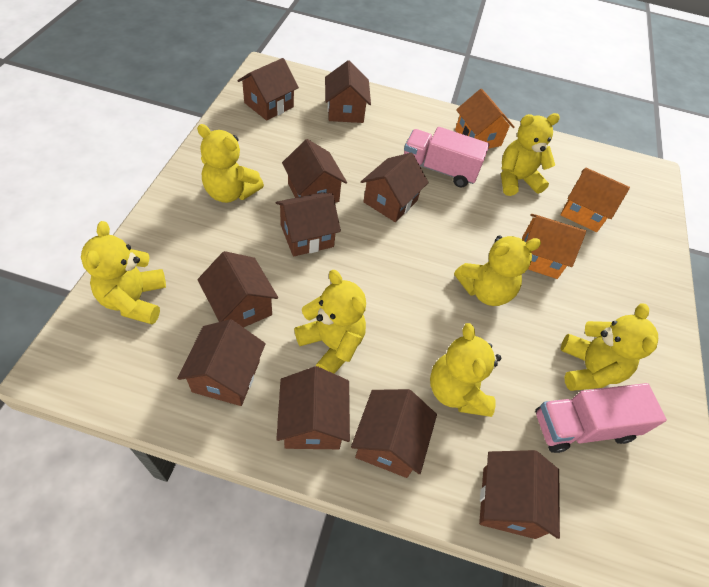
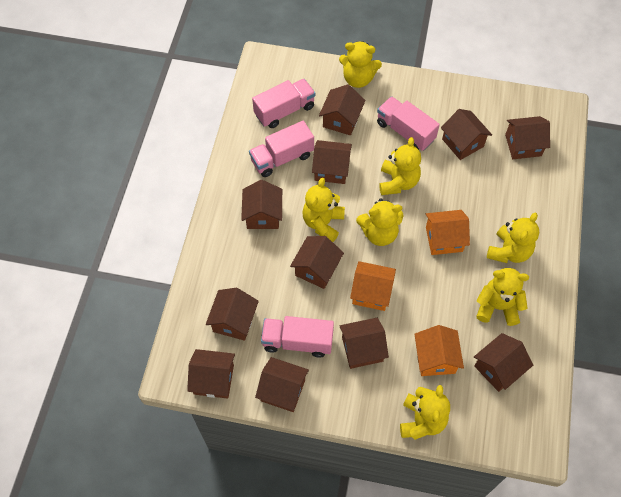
brown house: [177,319,266,406] [197,251,278,328] [238,58,299,121] [276,192,341,257] [276,366,350,449] [282,139,347,203] [325,60,371,123] [351,389,437,478] [361,153,429,222] [479,450,560,539] = 10 -> [187,349,235,399] [206,288,259,341] [241,180,282,229] [255,357,309,412] [290,236,344,289] [312,140,352,184] [319,85,366,135] [339,318,389,369] [441,109,492,160] [474,333,533,392] [505,116,550,159] = 11
pink truck: [404,127,490,187] [535,383,667,453] = 2 -> [249,121,314,177] [252,79,315,128] [261,316,334,358] [377,96,440,151] = 4

